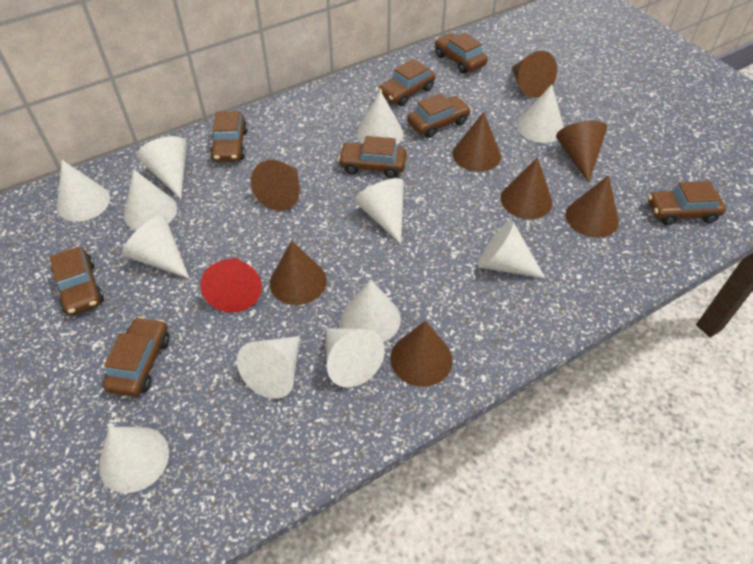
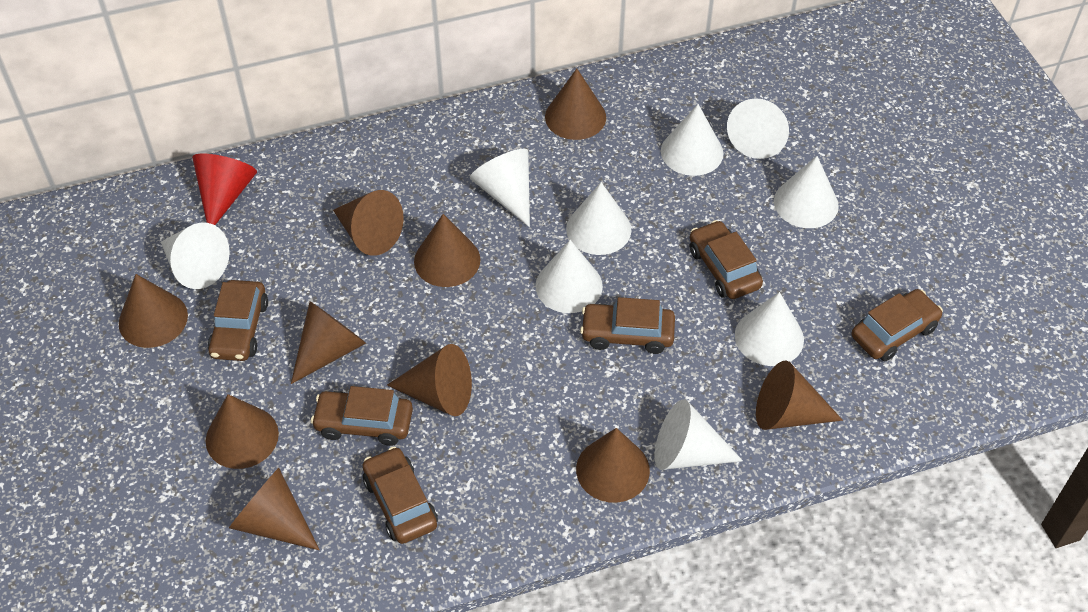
brown car: [49,247,104,315] [103,317,170,397] [210,111,248,162] [338,136,407,178] [378,59,435,106] [407,93,471,138] [435,32,488,74] [648,181,726,225] = 8 -> [208,280,268,361] [311,386,413,446] [363,447,438,544] [580,297,675,354] [690,220,763,299] [851,289,943,361] = 6
brown cone: [251,160,300,211] [270,241,327,305] [390,321,452,387] [453,112,501,172] [501,157,552,219] [512,51,557,98] [556,121,607,183] [565,175,619,238] = 8 -> [119,274,188,348] [206,394,279,469] [229,468,320,550] [291,301,366,384] [333,190,404,256] [387,344,472,416] [414,214,480,287] [545,69,606,140] [576,428,650,503] [756,361,843,430] = 10
white cone: [57,160,110,222] [99,427,169,493] [122,215,189,278] [124,169,177,230] [137,136,187,199] [237,336,300,399] [326,328,385,387] [341,279,401,342] [354,178,404,244] [357,91,404,145] [478,220,546,279] [517,84,564,143] = 12 -> [161,223,230,289] [470,149,530,227] [535,240,603,313] [566,182,631,255] [655,399,743,470] [661,104,724,176] [727,98,789,159] [735,292,804,366] [774,156,839,228] = 9

